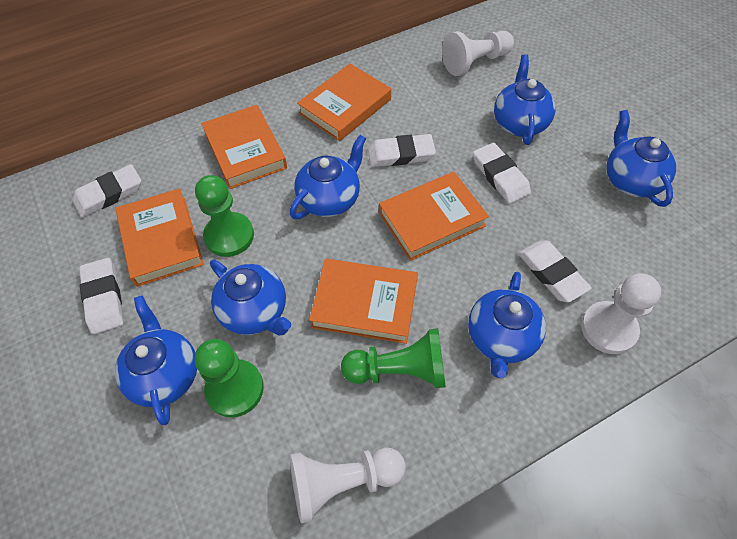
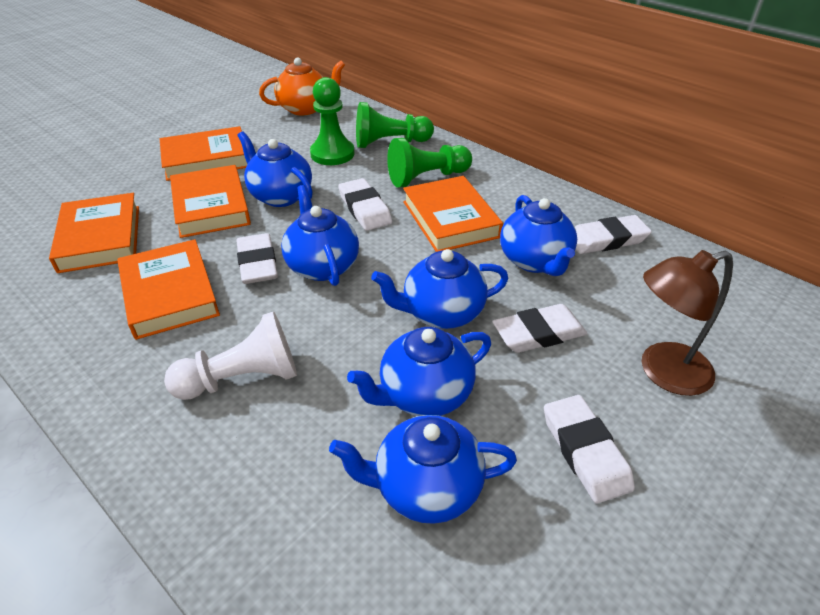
brown lamp: none = 0 -> [642,250,733,396] = 1
orange teapot: none = 0 -> [259,58,345,115] = 1
white pawn: [290,448,406,523] [442,31,514,76] [581,273,661,354] = 3 -> [164,311,297,400] = 1

